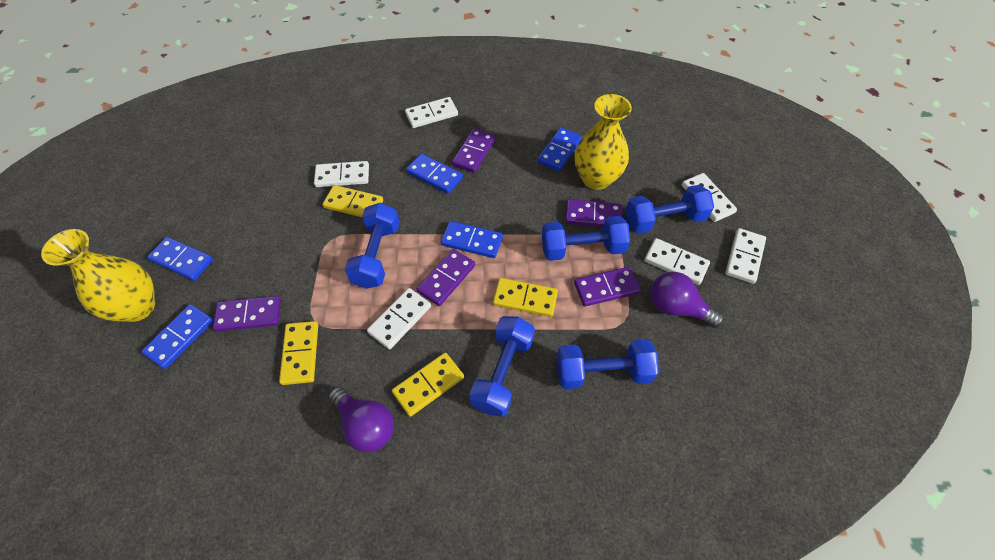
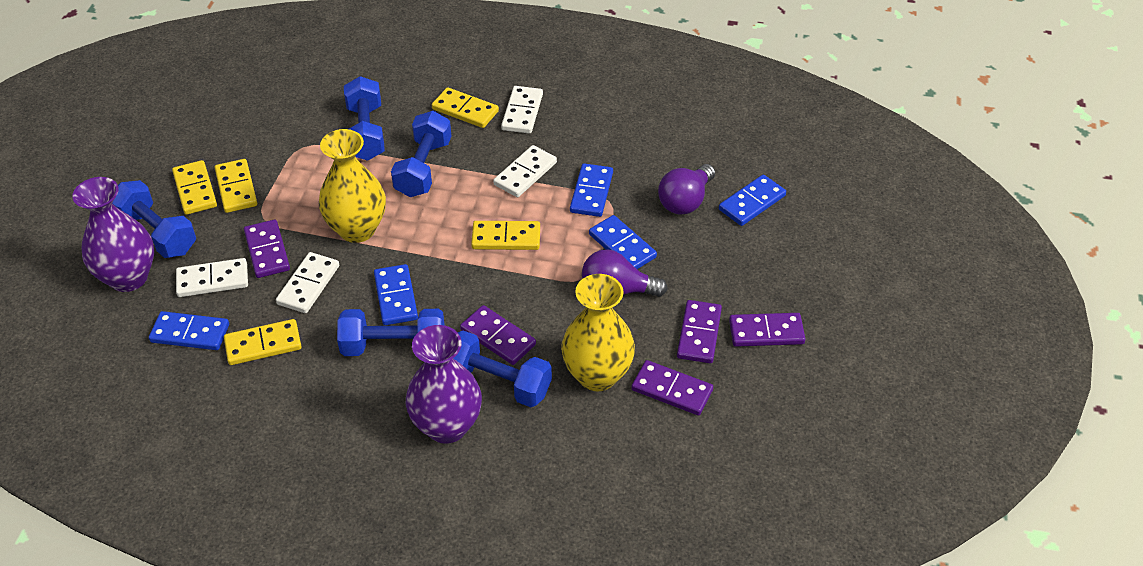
purple vase: none = 0 -> [72,177,154,292] [406,325,482,444] = 2
white domino: [314,161,369,187] [367,288,431,349] [405,97,458,128] [644,238,710,285] [682,173,737,222] [725,228,766,284] = 6 -> [176,258,248,297] [276,252,339,313] [493,145,557,197] [501,86,543,134] = 4
yellow domino: [279,321,318,385] [322,185,383,217] [392,352,464,417] [493,278,558,317] = 4 -> [172,160,217,215] [215,159,257,213] [224,319,302,365] [432,87,499,128] [471,221,540,250] = 5

